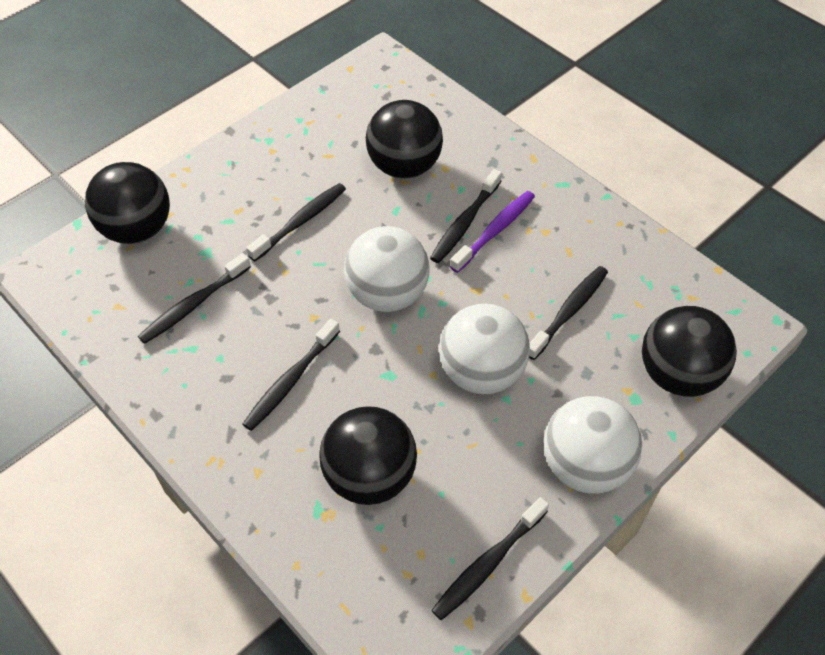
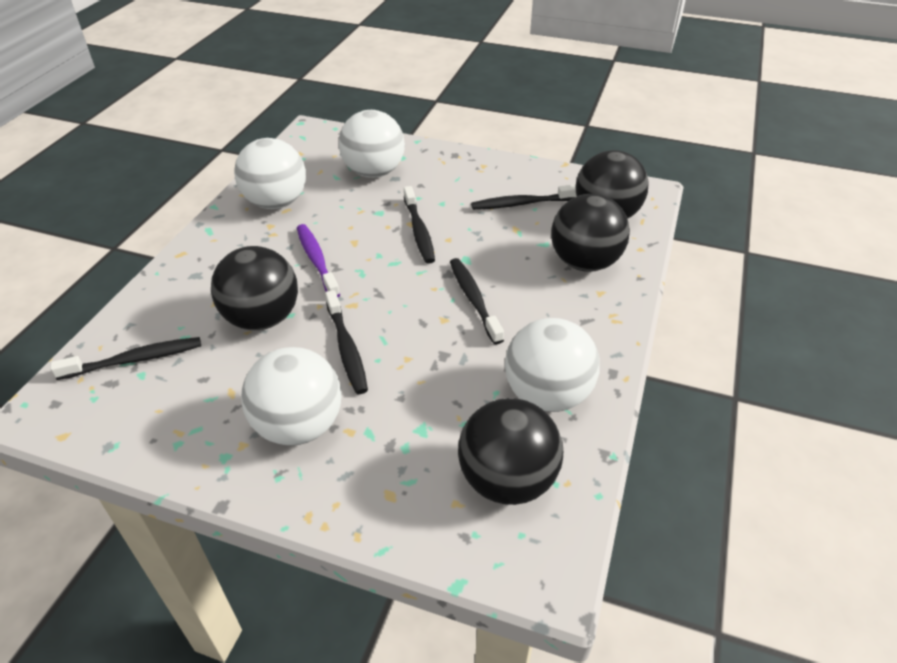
black toothbrush: [138,253,251,344] [243,319,340,431] [246,183,346,261] [430,169,502,263] [431,497,549,620] [529,266,608,360] = 6 -> [50,337,201,380] [325,290,368,394] [404,186,435,264] [450,258,504,344] [471,185,577,210] = 5
white ball: [344,226,430,312] [439,304,530,394] [544,396,642,494] = 3 -> [234,138,306,209] [241,347,341,446] [339,110,405,178] [505,318,600,412] = 4

